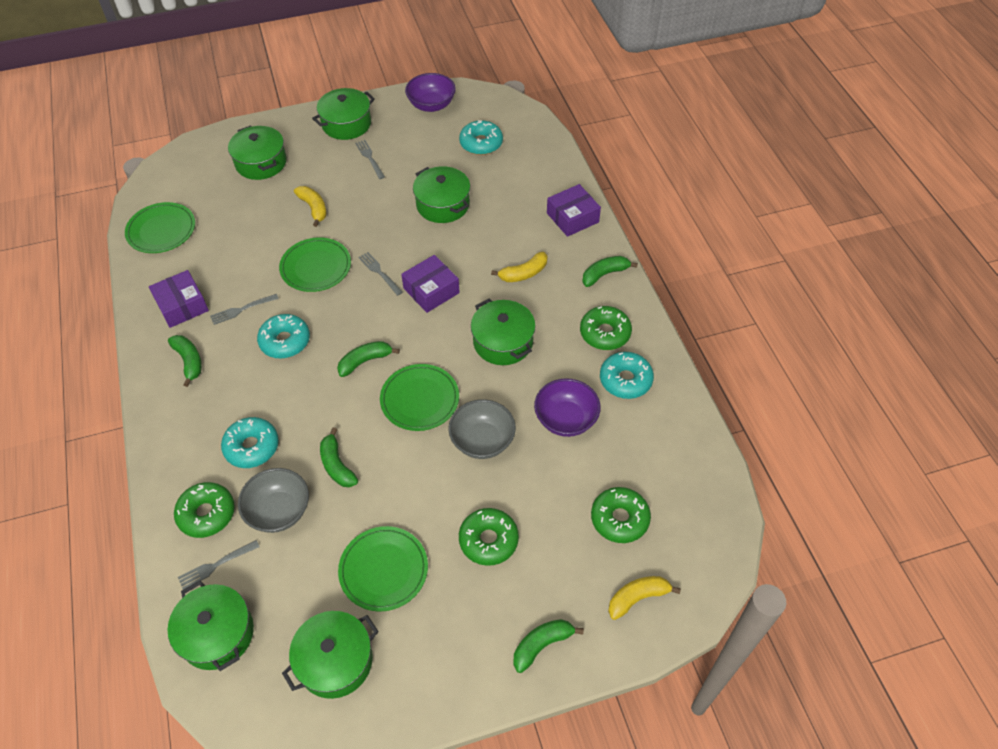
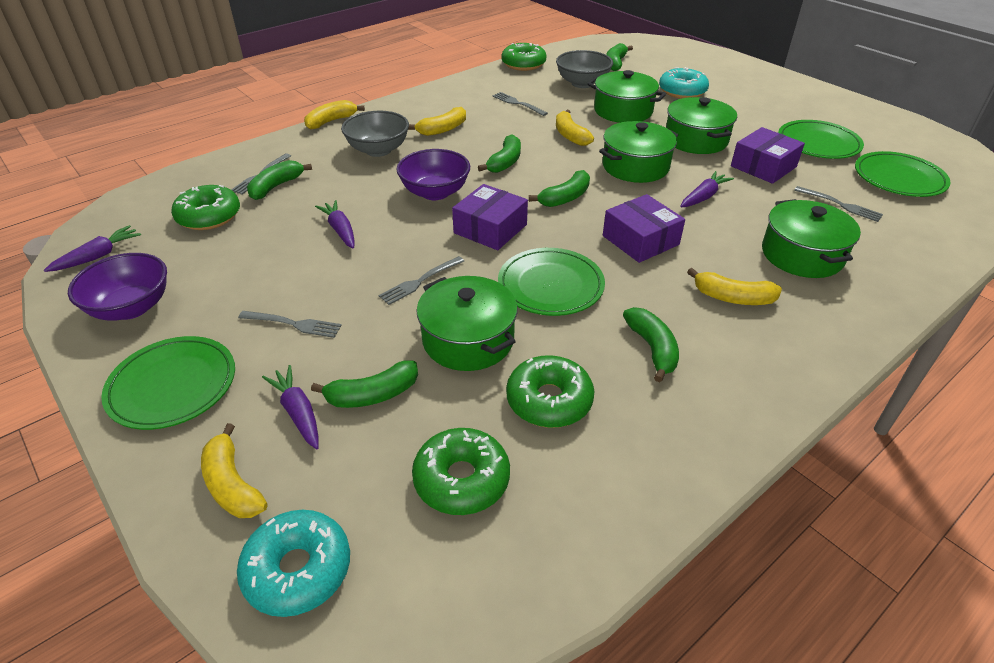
green banana: [168,335,202,387] [320,428,358,487] [337,341,400,377] [513,619,584,673] [582,256,638,287] = 5 -> [247,160,312,200] [311,360,418,408] [478,134,521,173] [529,170,590,207] [606,43,633,71] [623,307,679,382] = 6
green pot: [168,581,254,671] [228,125,287,180] [282,611,379,699] [312,88,375,140] [413,166,470,223] [471,299,536,365] = 6 -> [416,276,518,371] [588,70,666,123] [599,121,678,183] [666,97,737,154] [762,199,861,278] = 5
grey fork: [178,540,260,590] [210,294,279,325] [355,140,385,179] [359,252,403,296] = 4 -> [231,153,291,195] [238,311,342,338] [379,256,464,305] [492,92,548,116] [794,186,883,222] = 5
purple carrot: none = 0 -> [44,225,141,272] [262,365,319,449] [315,200,355,248] [680,171,734,207] = 4
turquoise donut: [221,417,279,468] [257,314,310,359] [459,120,503,155] [600,352,654,399] = 4 -> [237,510,350,617] [659,67,709,99] = 2
yellow banana: [294,186,326,227] [491,252,548,282] [608,576,681,620] = 3 -> [201,423,267,518] [304,100,365,130] [408,107,466,136] [556,110,594,146] [687,268,782,305] = 5

